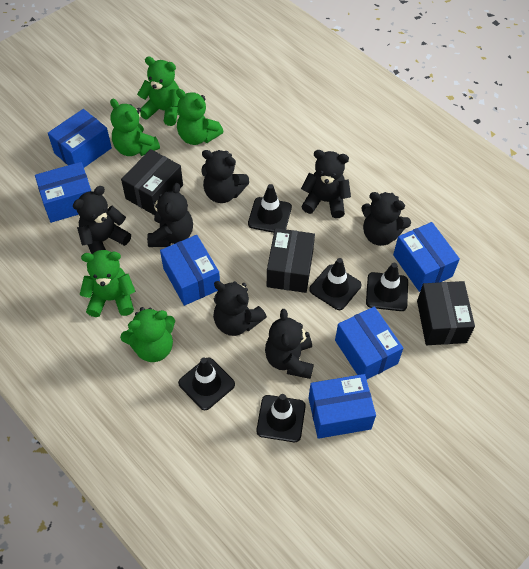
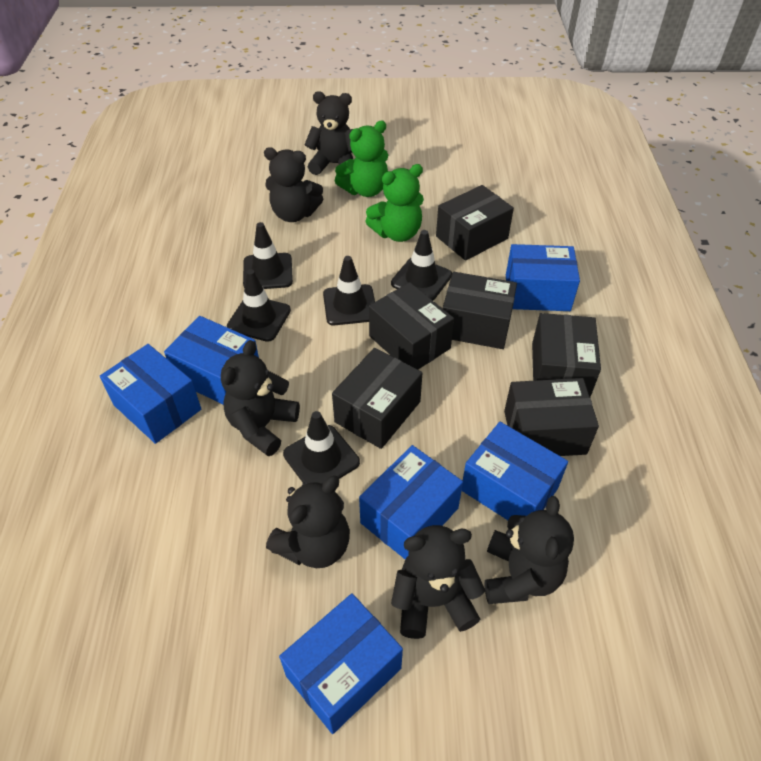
black box: [121,149,183,215] [267,228,315,293] [417,281,475,345] = 3 -> [332,348,422,449] [369,282,454,370] [436,185,514,261] [443,272,517,349] [504,378,599,456] [532,313,601,397] = 6
black teddy bear: [73,186,131,254] [147,183,193,247] [201,150,249,203] [213,281,267,336] [265,309,314,379] [301,150,351,218] [361,192,411,246] = 7 -> [221,340,300,456] [264,147,323,222] [266,476,350,568] [305,91,353,175] [391,525,485,639] [484,496,574,604] = 6
green teddy bear: [80,250,135,317] [110,99,160,156] [120,307,175,362] [137,56,180,126] [176,89,223,145] = 5 -> [335,120,388,197] [365,164,424,242] = 2

